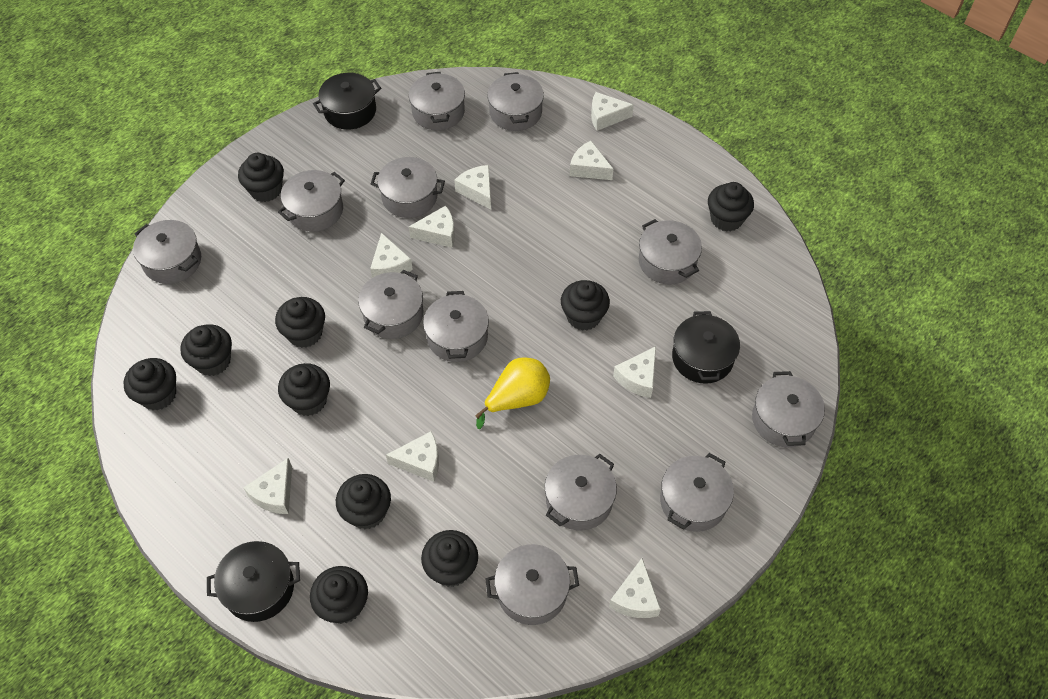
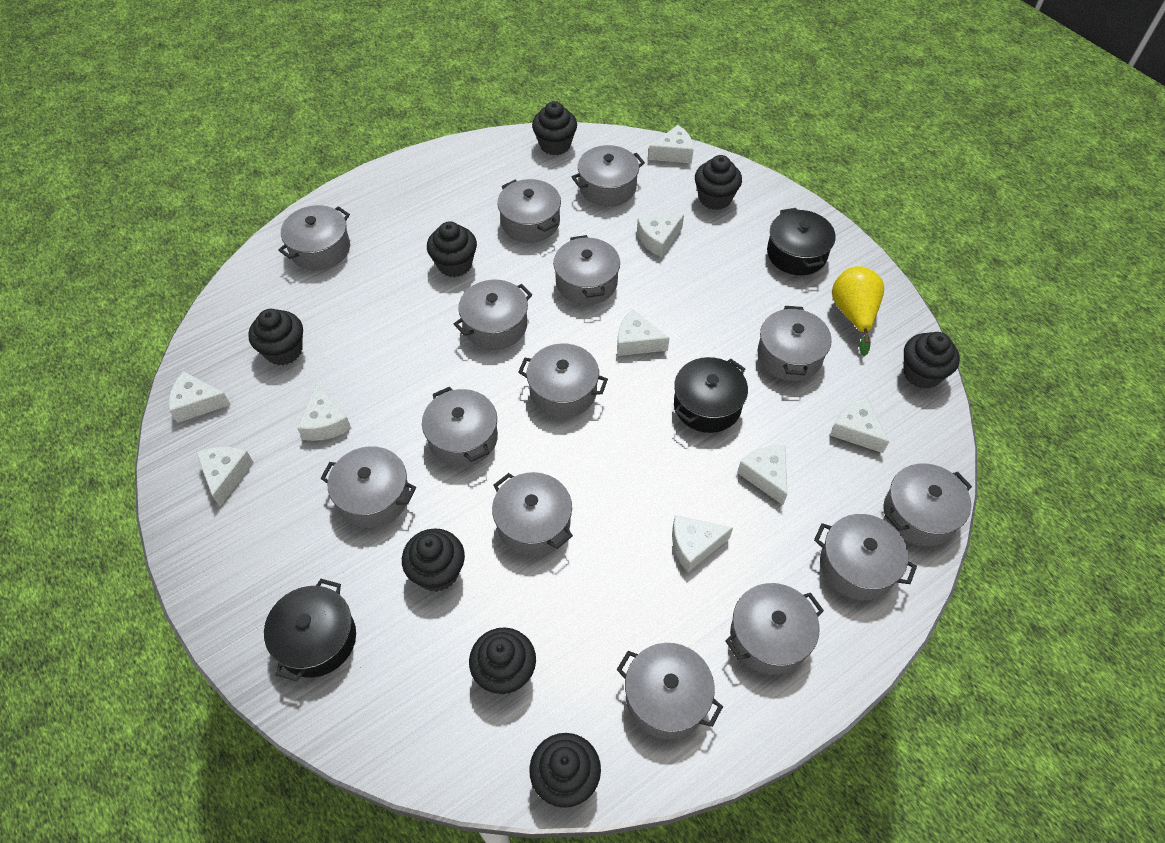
black cupcake: [123,358,176,410] [180,324,232,376] [238,153,284,202] [275,297,325,348] [278,363,330,416] [310,566,368,624] [336,474,391,529] [421,530,478,587] [561,280,610,331] [708,182,754,232] = 10 -> [248,309,303,365] [402,528,465,592] [427,221,477,277] [469,627,536,695] [529,733,601,808] [532,101,577,155] [695,155,742,210] [903,332,960,389] = 8
grey pot: [133,220,201,284] [278,170,345,232] [358,270,423,339] [371,157,445,218] [409,72,465,130] [423,291,489,362] [485,544,579,625] [487,72,544,131] [545,454,617,530] [639,219,702,284] [660,453,734,532] [752,371,825,447] = 12 -> [278,205,350,271] [320,446,416,528] [422,387,498,467] [454,280,532,350] [492,472,573,556] [497,179,561,243] [518,344,608,418] [553,235,620,305] [572,145,645,207] [617,643,723,739] [725,583,824,675] [758,306,832,381] [814,514,917,600] [884,463,972,546] = 14

